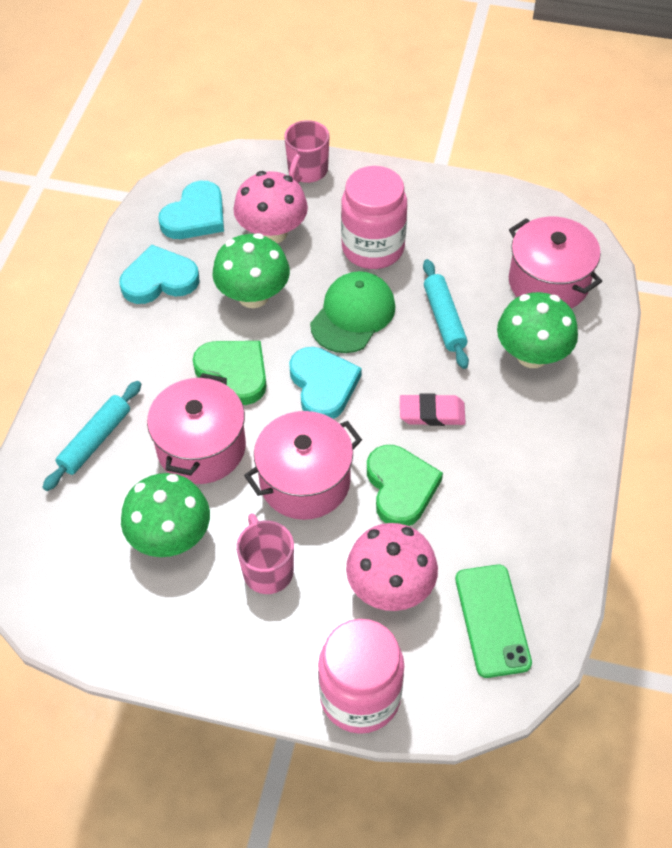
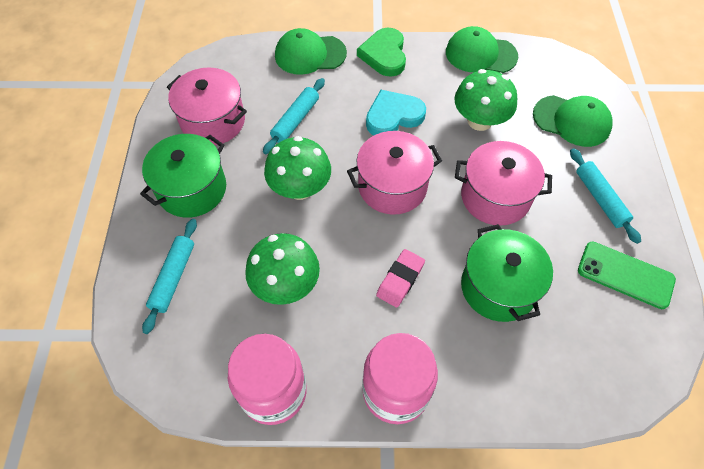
green cap: [310,271,395,353] = 1 -> [275,28,347,75] [446,26,518,73] [533,95,613,147] = 3
green heart: [193,341,267,405] [367,445,443,526] = 2 -> [357,28,406,77] = 1
green pot: none = 0 -> [140,134,226,218] [461,224,553,322] = 2
pink mug: [236,513,294,594] [284,120,330,183] = 2 -> none = 0
pink mushroom: [233,171,308,243] [346,523,438,611] = 2 -> none = 0
turquoise heart: [119,244,199,304] [158,181,224,239] [289,347,362,419] = 3 -> [366,90,426,135] = 1
turquoise rolling pin: [42,381,141,491] [423,259,469,369] = 2 -> [142,219,197,334] [263,78,325,154] [570,148,641,244] = 3

